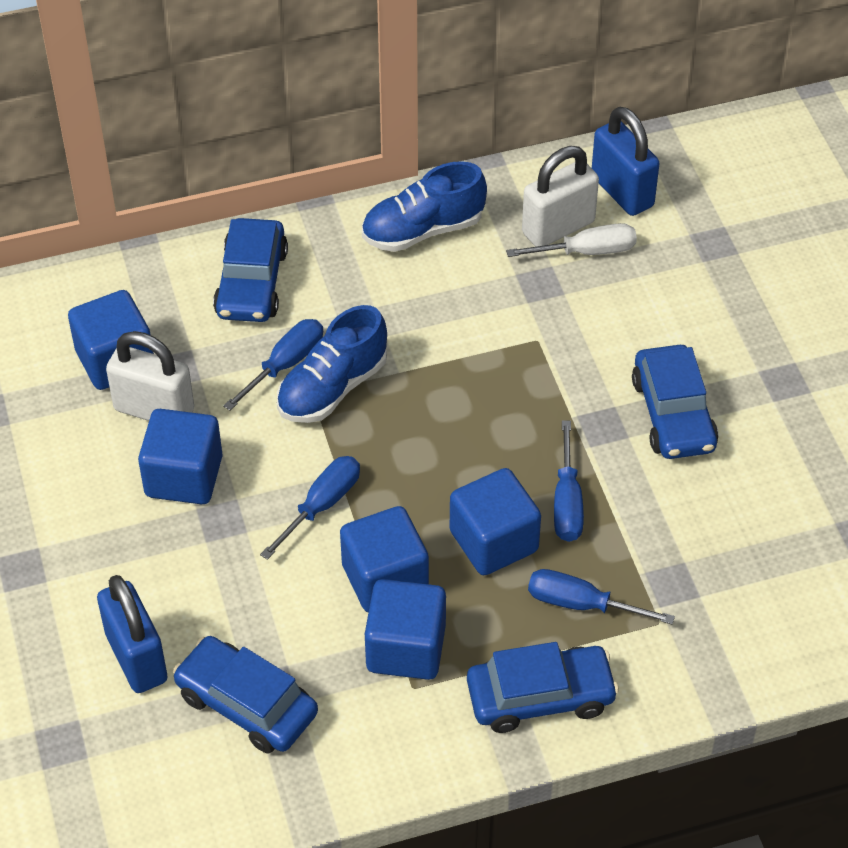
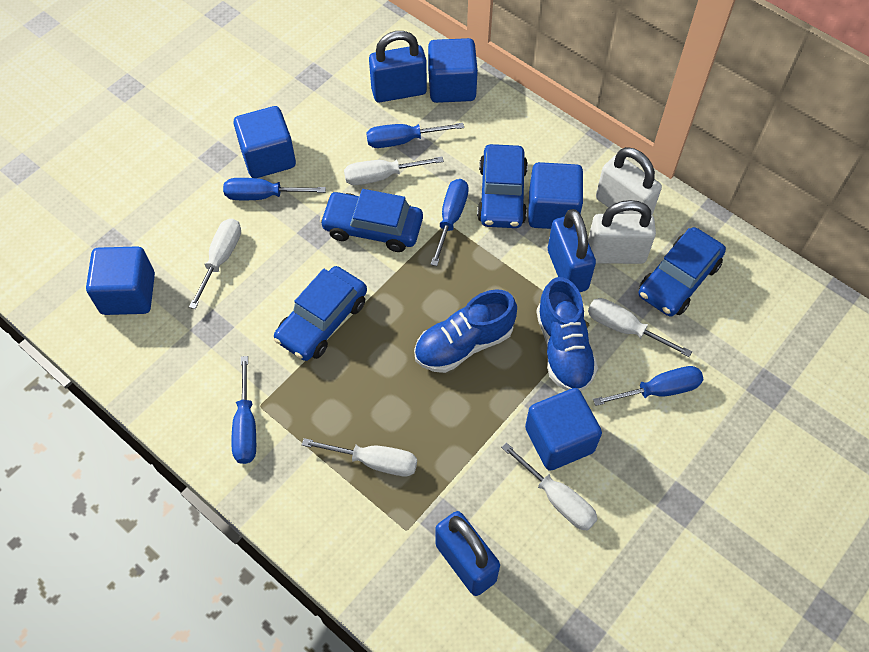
blue padlock: [97,575,168,693] [592,107,660,216] = 2 -> [369,31,427,102] [436,511,500,596] [548,209,596,292] = 3
blue screwdriver: [223,319,323,411] [260,456,360,560] [528,569,675,624] [554,421,584,542] = 4 -> [223,178,326,200] [231,356,256,464] [366,123,464,148] [431,179,469,266] [593,366,704,406] = 5
white screwdriver: [506,223,637,257] = 1 -> [189,219,241,309] [302,438,417,476] [344,156,444,185] [501,442,598,531] [588,298,692,357] = 5

